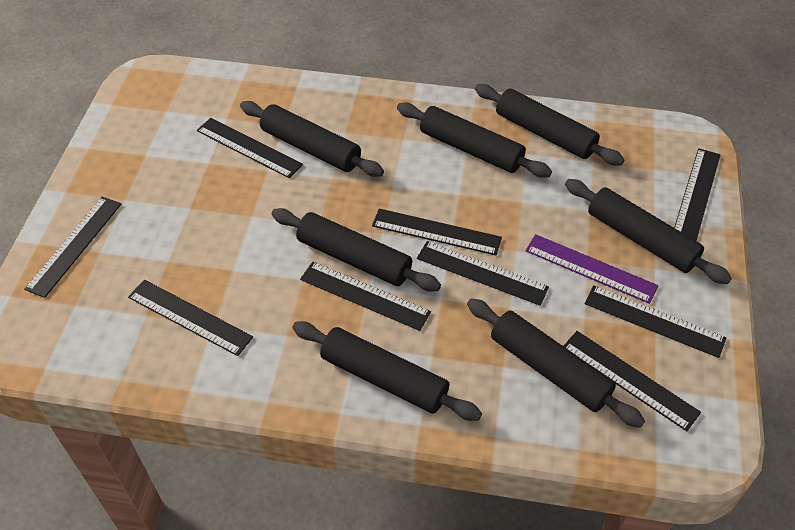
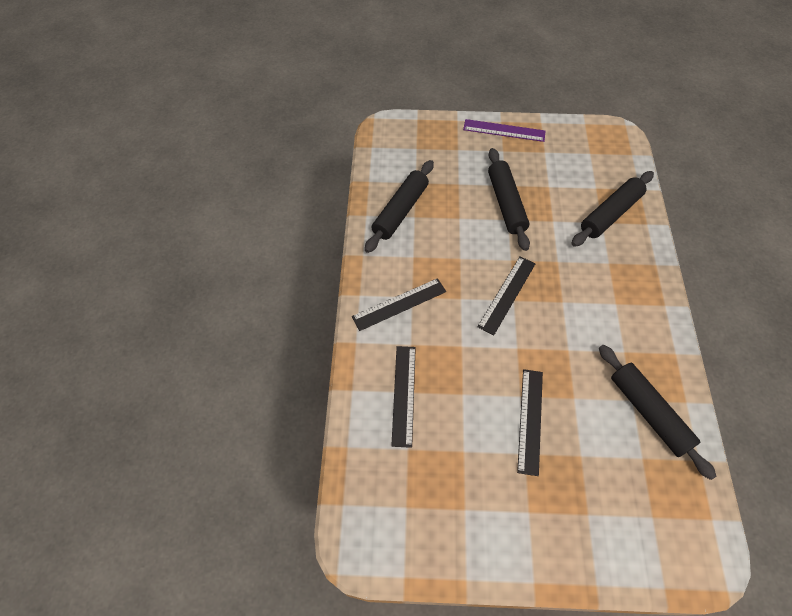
black rolling pin: [240,101,384,177] [272,208,441,291] [292,321,482,421] [397,103,552,178] [467,298,645,428] [475,84,624,165] [565,179,732,284] = 7 -> [365,160,434,253] [488,148,530,251] [571,171,654,247] [599,345,716,480] = 4
black ruler: [24,197,122,298] [128,280,253,356] [197,118,303,178] [300,262,431,331] [372,209,502,255] [417,241,549,305] [564,331,701,431] [585,285,726,358] [674,148,721,241] = 9 -> [352,278,446,331] [391,346,416,448] [477,256,535,335] [517,369,543,476] = 4

